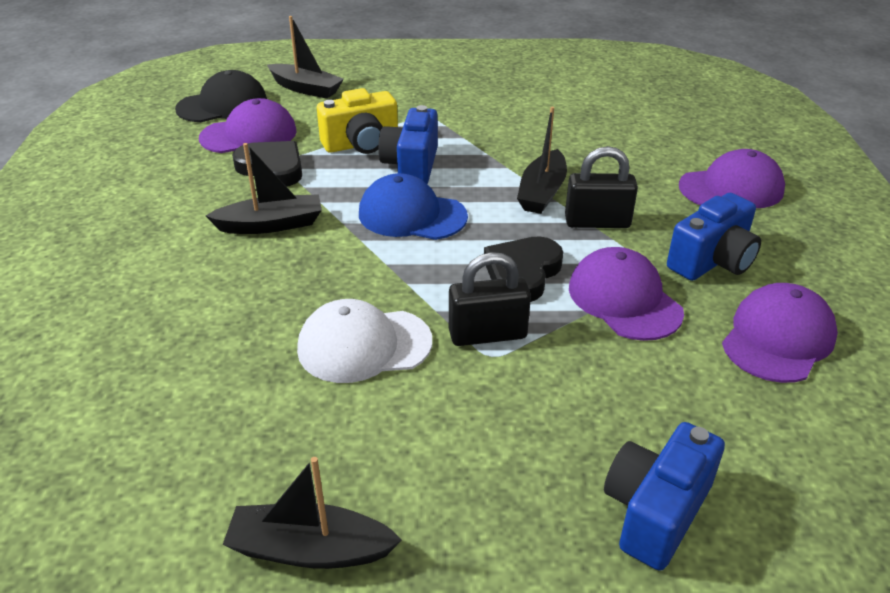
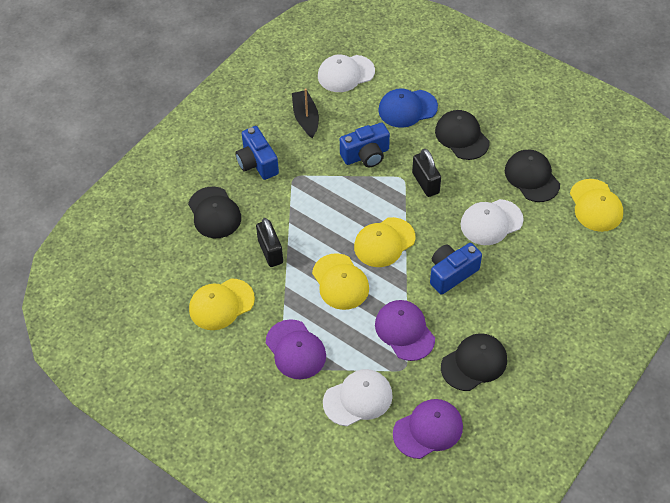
black boat: [206,143,322,234] [223,457,402,569] [267,16,344,99] [517,107,567,214] = 4 -> [292,88,319,138] = 1
black cap: [175,70,267,122] = 1 -> [188,187,241,238] [435,110,489,160] [441,333,507,391] [505,150,560,202] = 4
black heart: [232,141,302,187] [484,236,563,302] = 2 -> none = 0
purple cap: [199,98,297,153] [569,247,684,341] [679,149,785,208] [722,283,838,383] = 4 -> [266,319,326,379] [375,300,435,361] [393,399,463,459] = 3
white cap: [297,299,432,383] = 1 -> [318,55,375,92] [323,369,393,426] [460,199,524,245] = 3
yellow camera: [317,88,398,154] = 1 -> none = 0
yellow cap: none = 0 -> [189,279,255,330] [312,253,369,310] [354,217,415,267] [570,179,623,232] = 4

